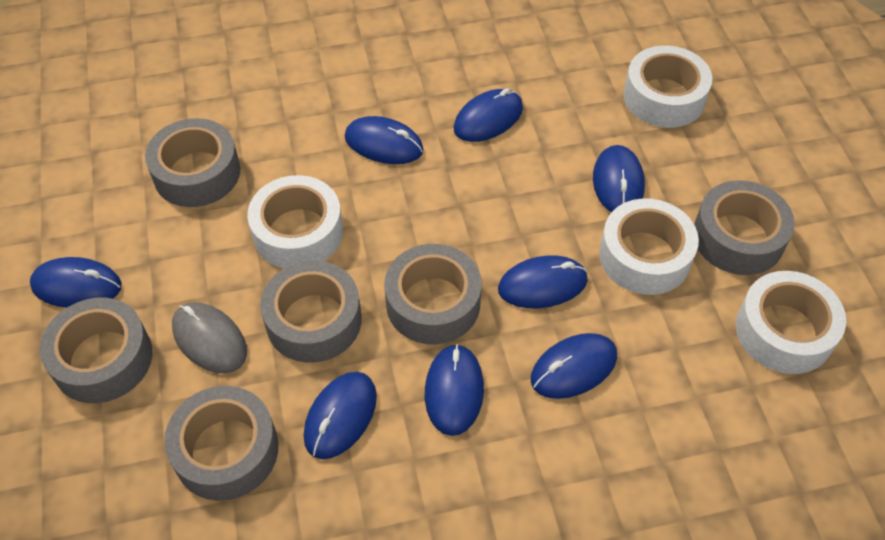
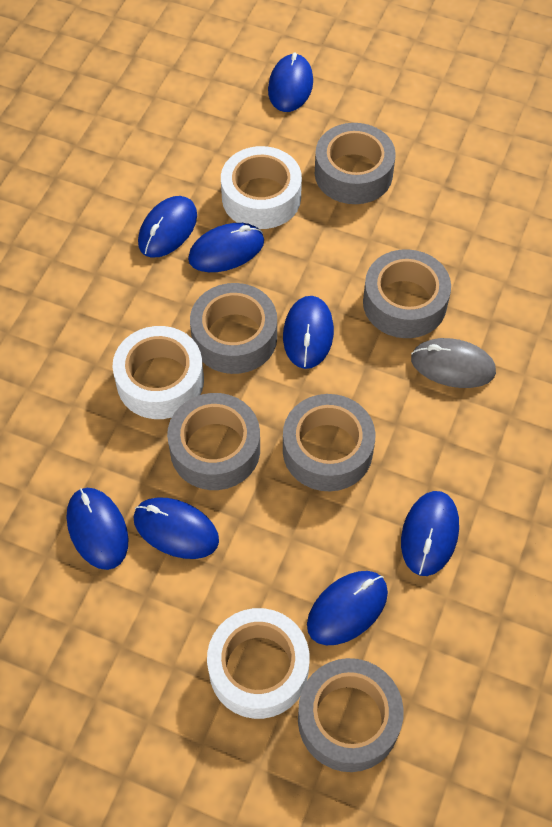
white tape: [247,175,343,268] [599,198,699,295] [623,46,712,128] [736,271,847,374] = 4 -> [112,326,204,419] [207,608,310,719] [221,146,302,229] = 3

